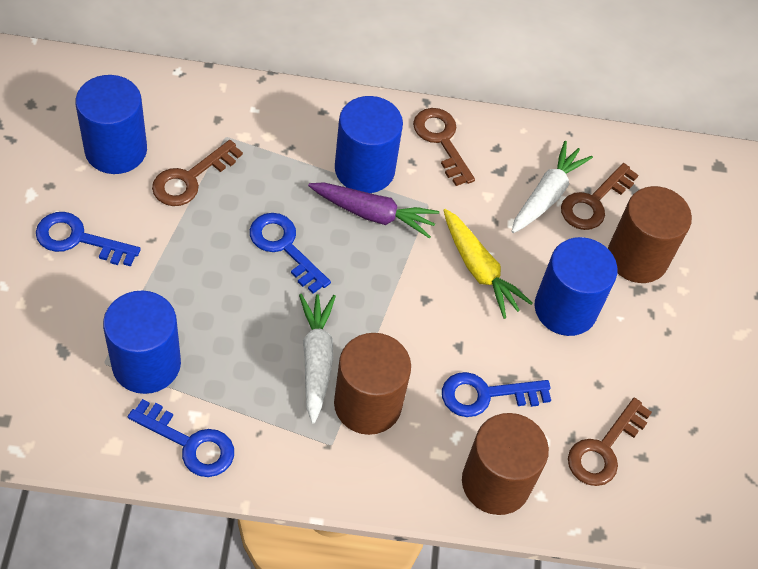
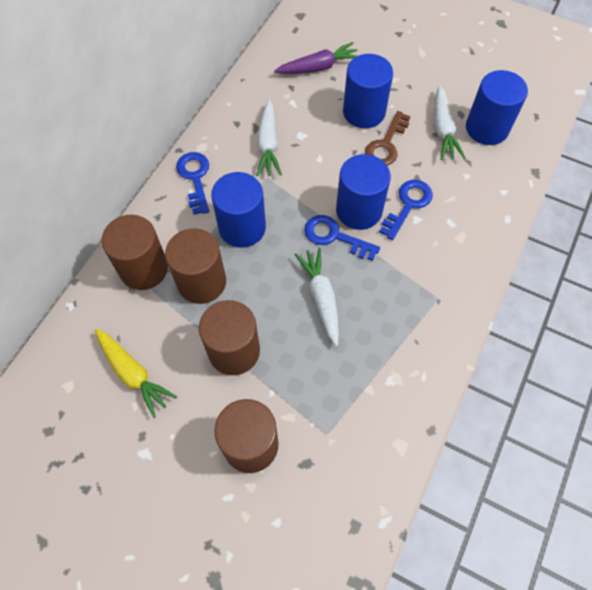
blue key: [36,212,141,266] [128,399,234,477] [250,213,331,294] [442,372,551,417] = 4 -> [176,152,209,215] [304,215,380,261] [379,180,433,240] = 3
brown cylinder: [334,333,411,435] [462,413,549,515] [608,186,692,283] = 3 -> [102,215,168,290] [165,228,226,304] [199,300,260,375] [214,399,279,473] = 4
brown key: [152,140,243,206] [413,108,475,186] [561,163,638,230] [568,398,652,486] = 4 -> [365,111,411,166] = 1
white carrot: [299,294,336,423] [511,141,593,233] = 2 -> [256,100,282,176] [294,247,339,346] [434,85,465,160] = 3

